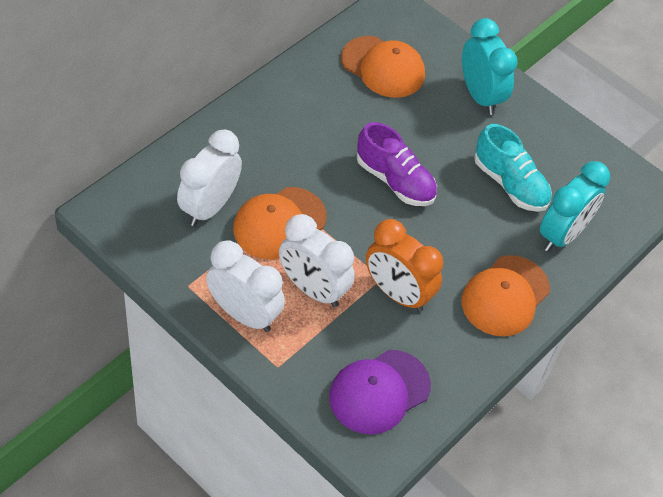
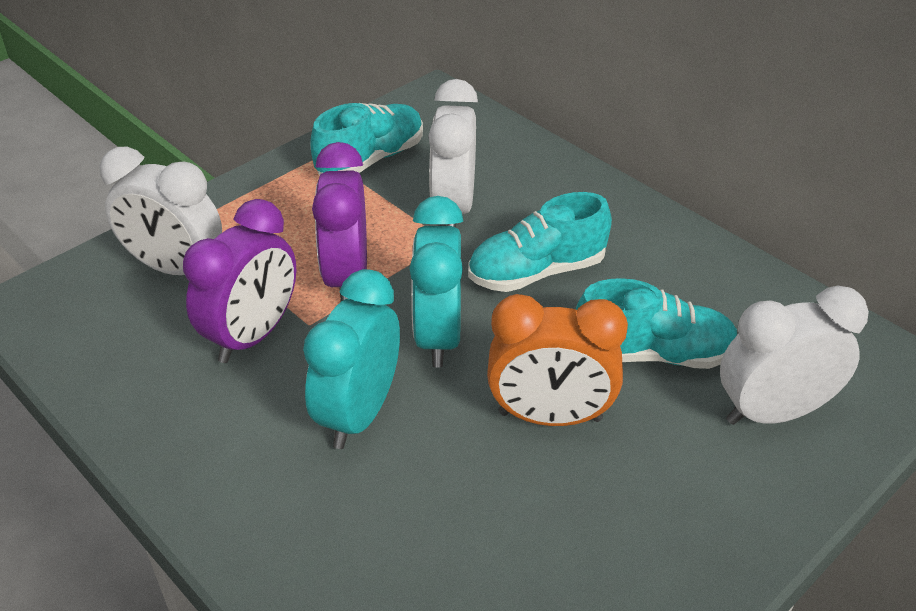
orange cap: [233,187,327,259] [341,36,425,98] [461,255,550,337] = 3 -> none = 0
purple cap: [329,350,431,434] = 1 -> none = 0
purple clock: none = 0 -> [183,199,296,363] [312,142,367,301] = 2
purple shoe: [357,122,437,206] = 1 -> none = 0
turquoise shoe: [474,124,552,212] = 1 -> [310,103,423,175] [468,192,612,292] [576,278,737,369] = 3

